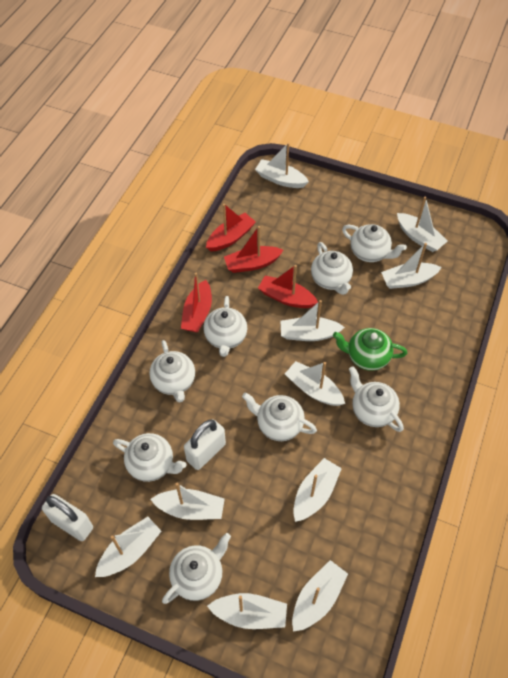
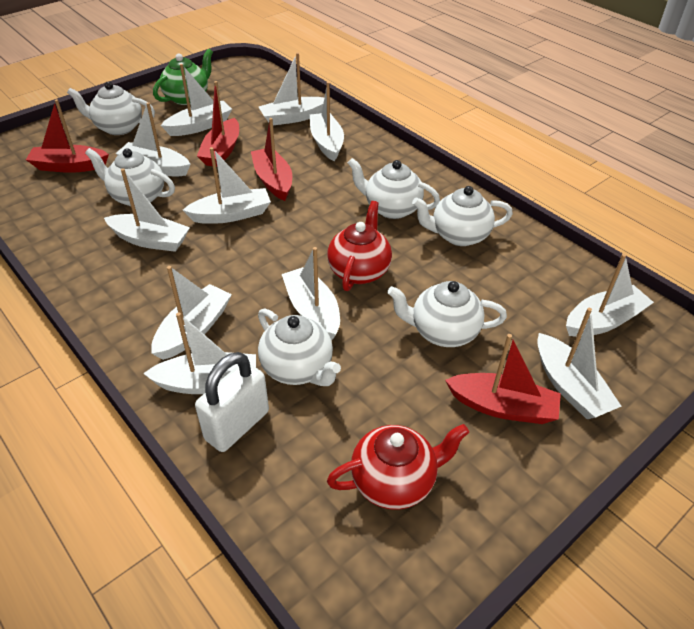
red teapot: none = 0 -> [327,201,392,291] [327,424,469,510] = 2
white boat: [95,517,161,577] [150,483,224,520] [207,593,287,629] [255,143,309,188] [280,300,345,341] [285,361,345,406] [292,560,348,632] [293,458,342,522] [381,243,442,289] [397,197,447,252] = 10 -> [104,168,190,252] [116,102,190,176] [143,312,256,394] [151,266,232,360] [161,64,232,136] [183,147,271,224] [259,52,324,125] [282,247,340,341] [310,82,344,161] [537,308,622,419] [566,254,654,337] = 11
white padlock: [42,494,93,541] [184,419,226,470] = 2 -> [195,352,269,452] = 1
white teapot: [113,433,187,482] [149,340,195,403] [162,533,231,604] [203,296,247,357] [242,392,317,441] [311,242,353,295] [342,224,407,262] [349,366,404,432] = 8 -> [67,81,155,135] [85,148,175,206] [258,308,341,386] [348,158,440,219] [387,281,507,347] [412,186,513,246] = 6

